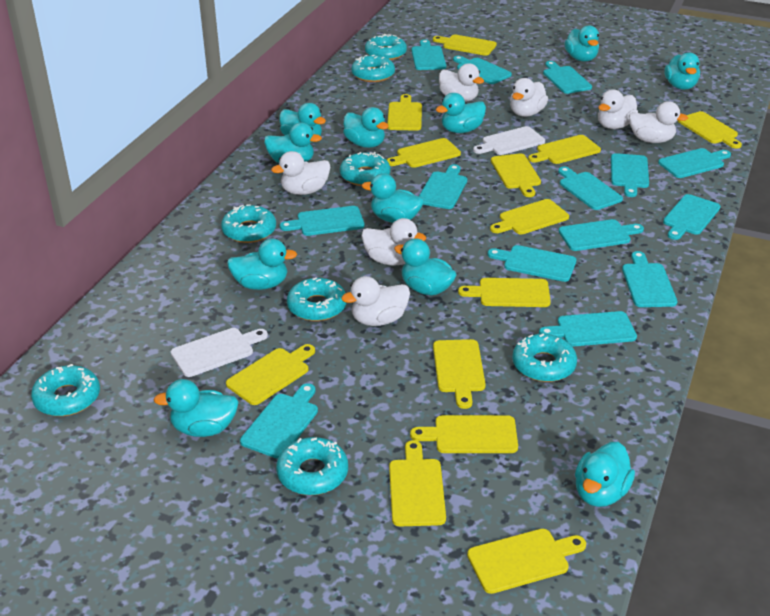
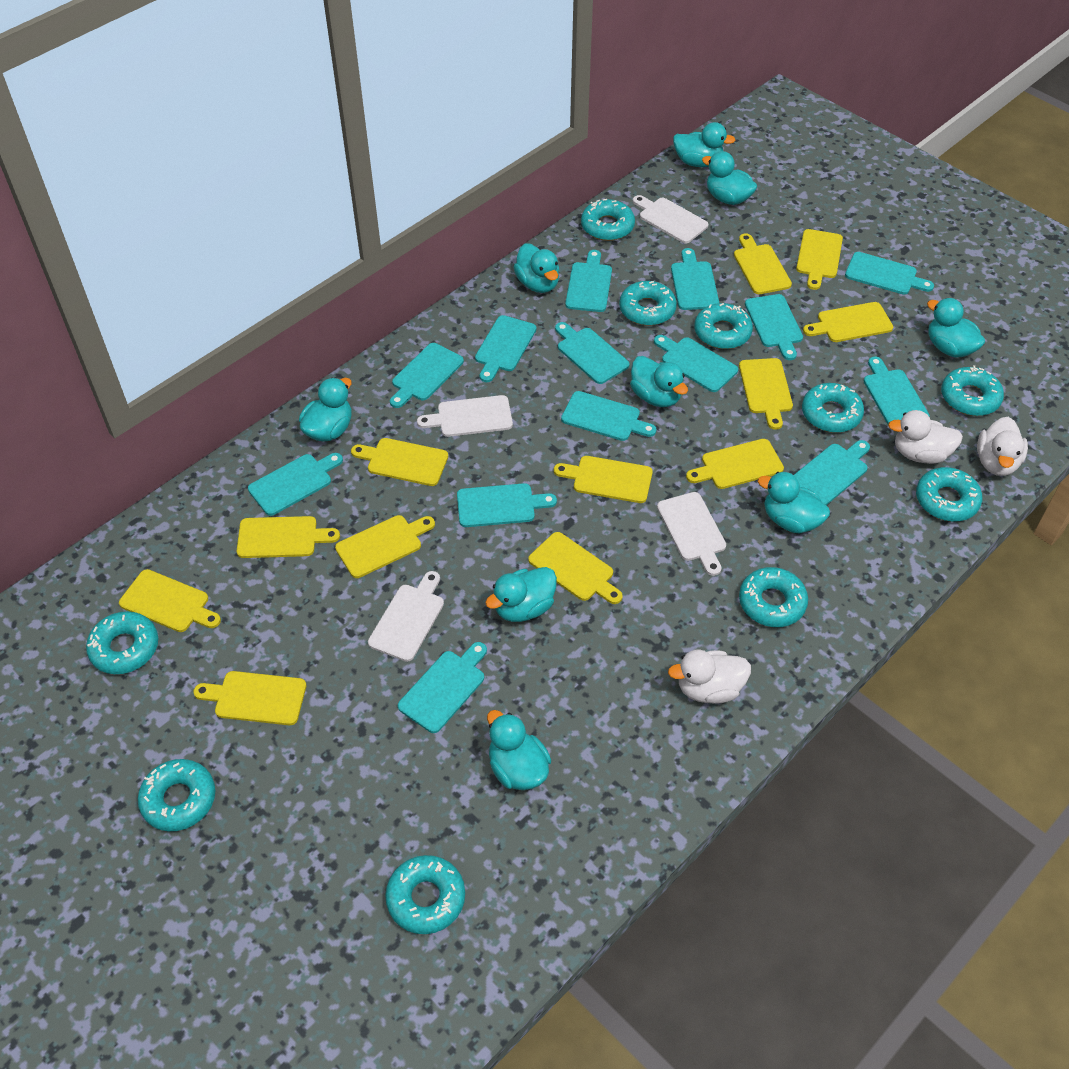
turquoise donut: [31,364,100,416] [221,204,276,243] [276,437,348,495] [287,277,347,321] [340,152,390,186] [352,55,395,82] [365,34,407,60] [512,334,577,382] = 8 -> [86,611,158,674] [138,759,215,831] [385,855,465,934] [581,199,635,241] [619,281,677,326] [694,303,753,349] [739,567,808,627] [802,383,864,433] [916,467,982,522] [941,365,1004,416] = 10
turquoise duck: [154,379,239,437] [227,239,297,290] [264,123,322,163] [280,103,326,136] [343,107,389,148] [362,173,424,223] [394,238,457,295] [436,93,486,133] [564,25,599,62] [575,442,635,507] [664,52,700,90] = 11 -> [299,378,352,442] [485,567,557,622] [487,710,551,790] [513,243,559,293] [630,356,688,407] [673,122,736,167] [702,151,757,205] [758,472,830,533] [927,298,985,357] = 9
white cutting board: [171,328,268,377] [473,126,545,155] = 2 -> [368,571,444,662] [417,395,513,437] [633,195,709,243] [657,492,726,576] = 4
white duck: [271,151,331,195] [341,276,410,326] [361,218,426,265] [439,63,484,102] [510,78,548,117] [598,89,638,129] [629,101,688,143] = 7 -> [668,650,751,704] [888,410,963,464] [977,417,1028,476] = 3
yellow cutting board: [226,344,315,405] [387,94,422,131] [387,138,461,168] [389,440,446,526] [410,415,518,453] [433,35,497,56] [433,339,486,409] [458,278,551,307] [467,529,586,594] [490,199,569,234] [491,153,541,197] [528,135,601,164] [678,111,742,149] = 13 -> [119,569,221,632] [193,671,306,725] [237,516,340,558] [335,515,435,578] [351,438,448,486] [528,532,623,604] [554,456,653,503] [686,439,784,489] [734,233,792,294] [739,358,793,430] [796,229,843,290] [803,302,893,342] = 12

